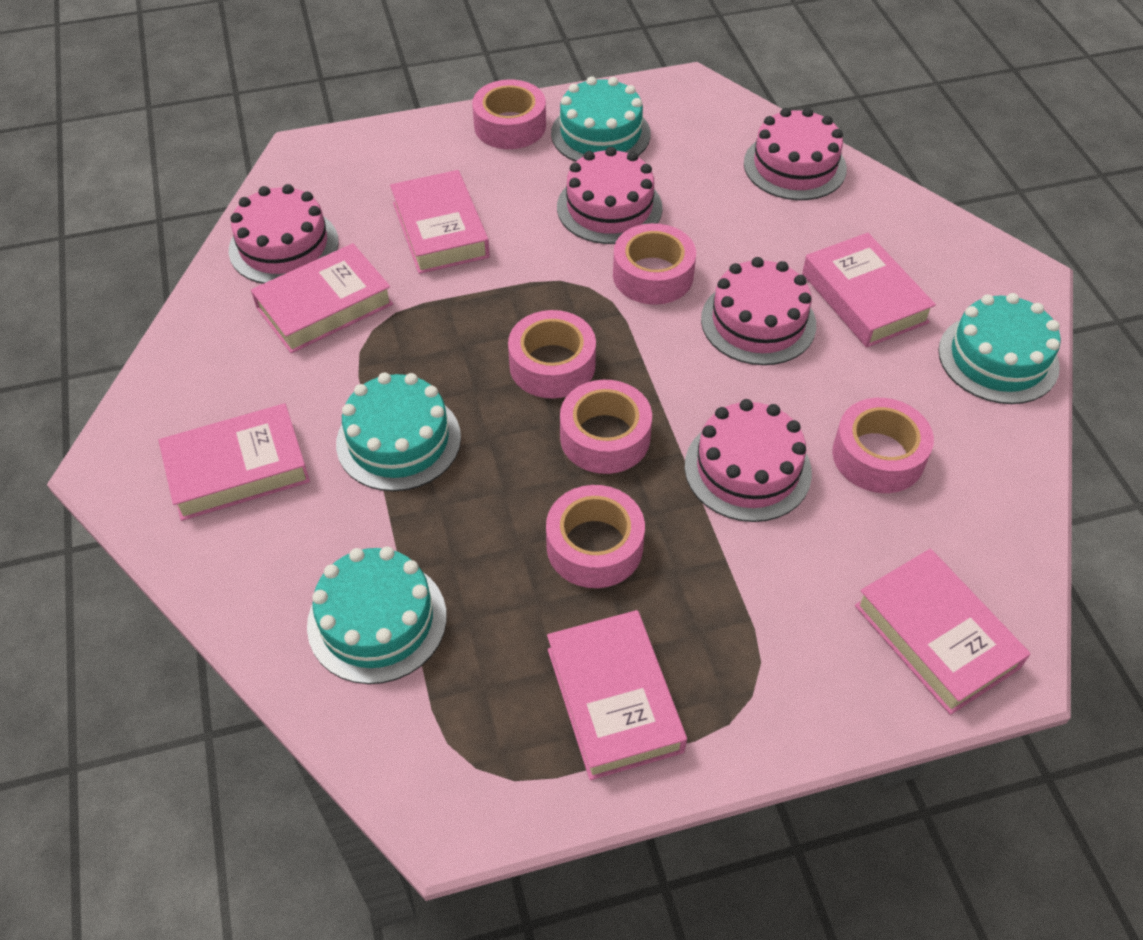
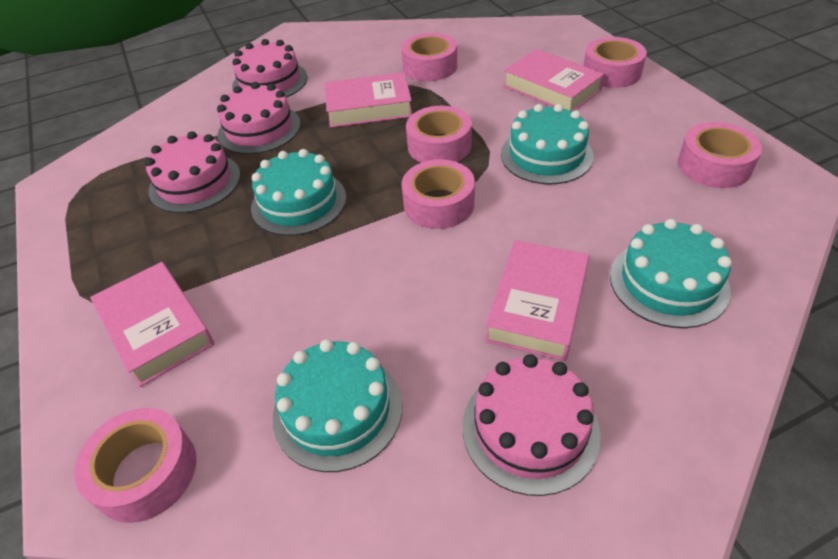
pink book: [158,403,310,521] [251,243,393,353] [390,170,490,274] [547,610,687,780] [802,233,936,348] [855,549,1031,715] = 6 -> [90,262,215,387] [325,72,412,128] [485,240,589,361] [503,49,604,112] = 4
pink cake: [229,184,339,284] [557,147,662,244] [685,399,812,522] [701,257,816,365] [744,108,847,200] = 5 -> [145,131,241,213] [217,82,301,154] [232,39,307,98] [462,354,601,496] = 4

